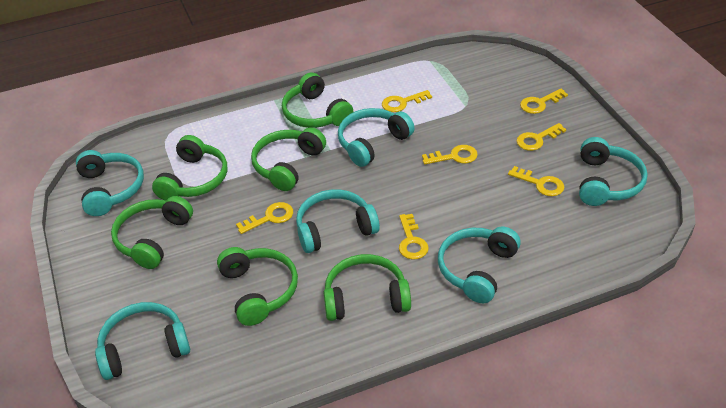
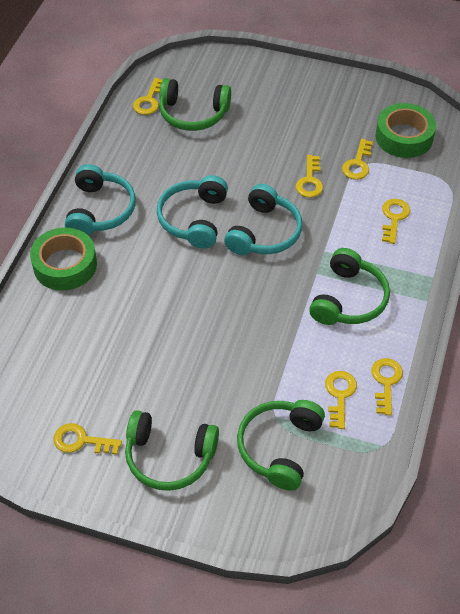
green headphones: [111,196,193,269] [152,135,227,200] [217,247,298,326] [251,127,326,191] [282,73,354,128] [323,254,411,321] = 6 -> [125,410,219,491] [159,78,231,131] [237,400,325,491] [309,248,390,325] = 4
green tape: none = 0 -> [30,227,97,291] [375,103,436,158] = 2
turquoise headphones: [76,150,144,216] [95,302,190,380] [296,189,380,253] [338,108,415,167] [438,227,521,303] [579,137,648,206] = 6 -> [65,164,136,236] [157,175,228,249] [224,184,302,255] = 3

